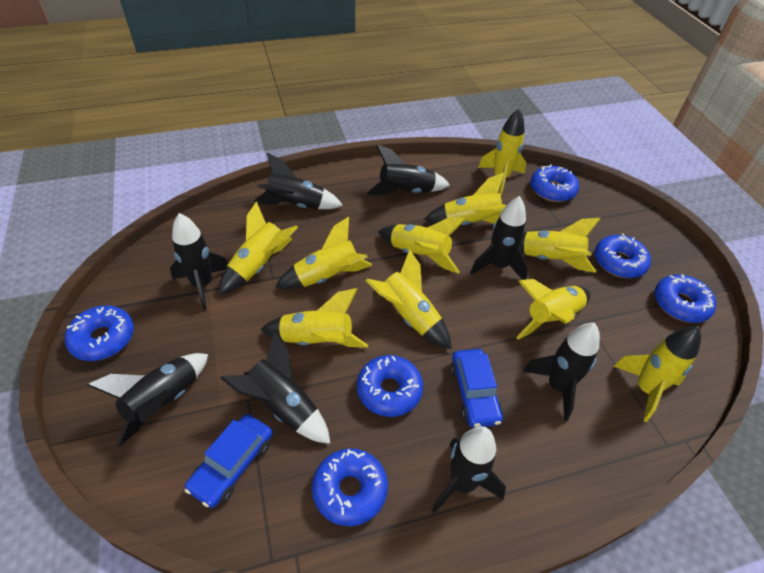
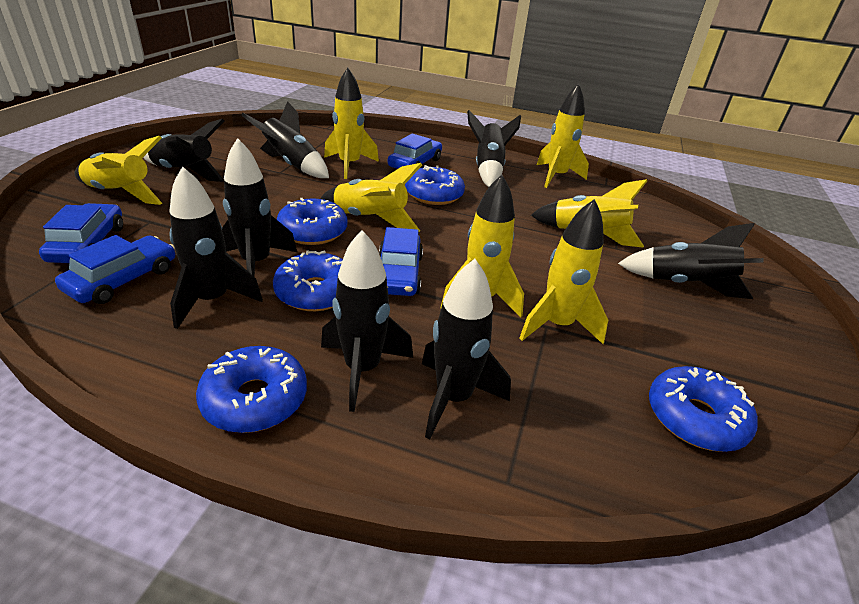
blue car: [185,414,272,508] [450,349,503,428] = 2 -> [39,203,123,263] [55,235,175,304] [379,227,423,296] [388,134,442,169] = 4
blue donut: [65,305,134,361] [312,449,388,526] [357,355,423,417] [530,165,579,202] [595,234,651,278] [654,274,716,323] = 6 -> [196,346,307,433] [273,250,343,311] [277,198,347,245] [405,165,465,205] [649,366,758,452] = 5
yellow rocket: [219,201,298,295] [261,288,368,348] [275,216,372,289] [365,249,452,349] [378,217,466,273] [424,173,507,225] [478,109,526,196] [516,279,591,340] [519,218,601,273] [613,326,701,422] = 10 -> [74,136,162,205] [320,163,422,232] [324,68,379,179] [441,175,524,317] [519,199,608,344] [531,179,647,248] [537,83,589,188] = 7

